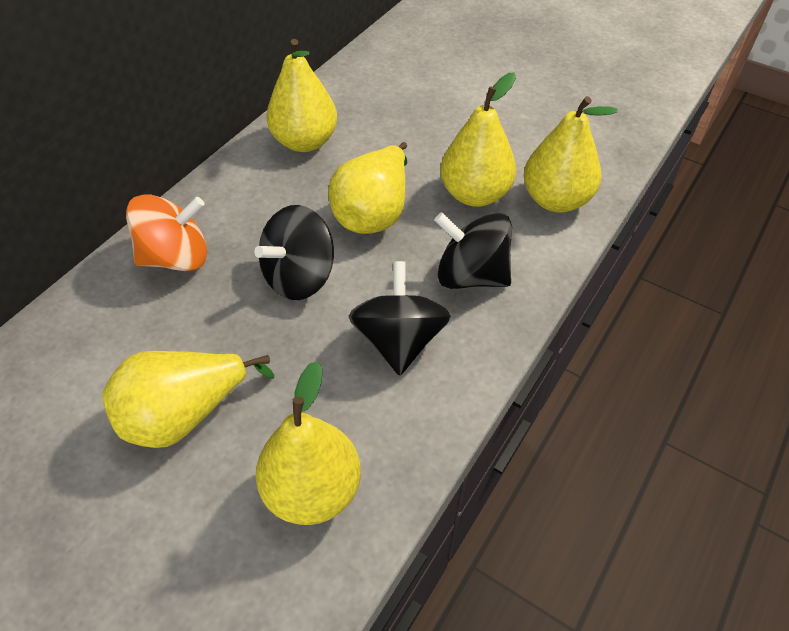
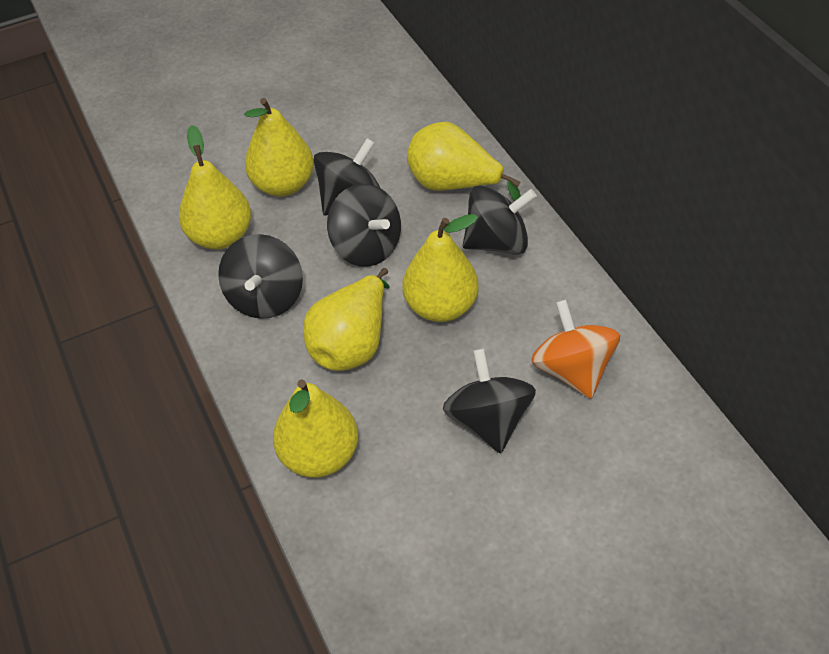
black spinning top: [254,205,334,300] [349,261,450,376] [435,212,512,289] = 3 -> [218,234,303,319] [314,138,381,216] [327,184,401,267] [443,349,536,453] [463,186,537,255] = 5

